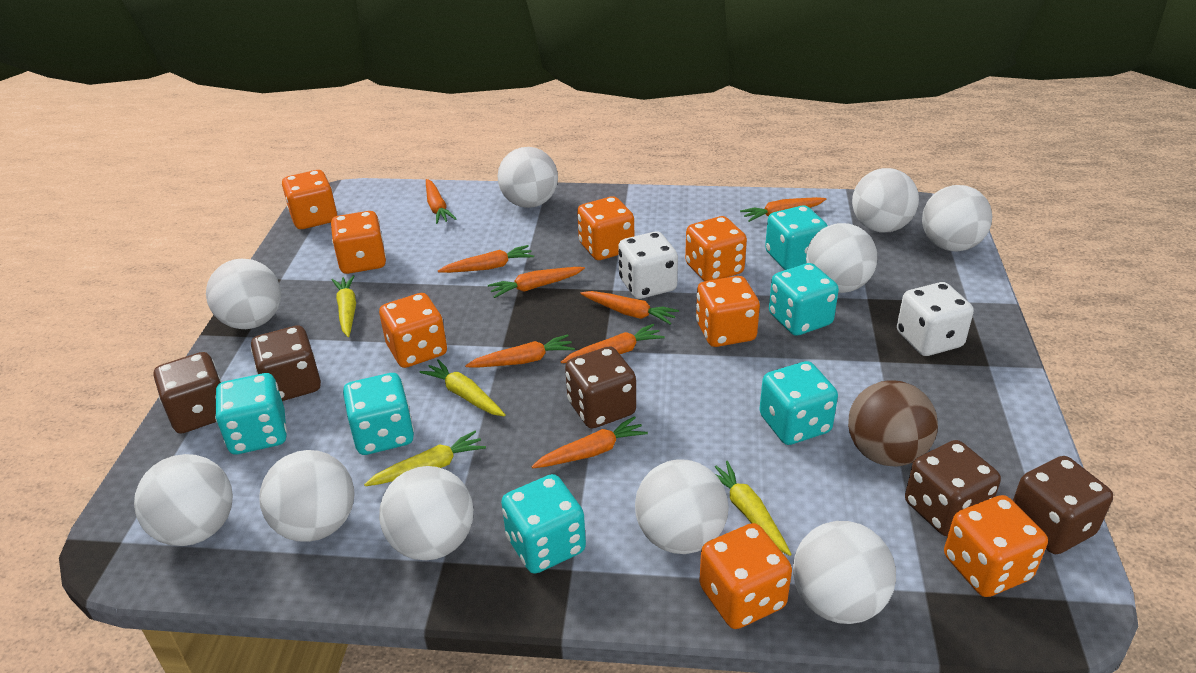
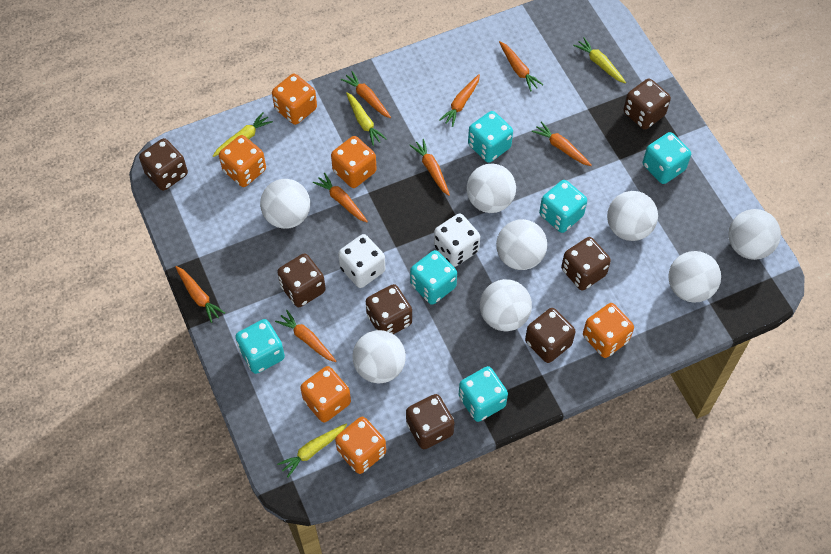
brown ball: [848,380,938,467] = 1 -> none = 0
brown dice: [154,352,221,434] [251,326,321,401] [565,346,636,429] [905,440,1001,536] [1013,456,1113,554] = 5 -> [139,138,188,191] [277,253,326,307] [366,284,412,334] [406,394,454,449] [525,308,576,363] [561,237,611,291] [623,78,671,130] = 7
orange dice: [282,170,337,229] [331,211,386,274] [379,293,447,368] [577,196,634,260] [685,216,747,281] [696,276,760,347] [699,523,792,629] [944,495,1048,597] = 8 -> [219,135,266,187] [272,74,317,125] [300,366,351,422] [331,136,377,188] [335,417,386,474] [583,303,634,358] = 6
white ball: [134,454,233,546] [206,259,281,329] [259,450,354,542] [379,466,474,560] [498,147,558,208] [635,460,729,554] [793,521,896,624] [806,223,878,293] [852,168,919,233] [922,185,992,251] = 10 -> [260,179,310,229] [352,330,406,384] [467,164,516,213] [480,279,532,331] [496,219,547,270] [607,191,658,241] [668,251,721,303] [728,209,781,260] = 8

